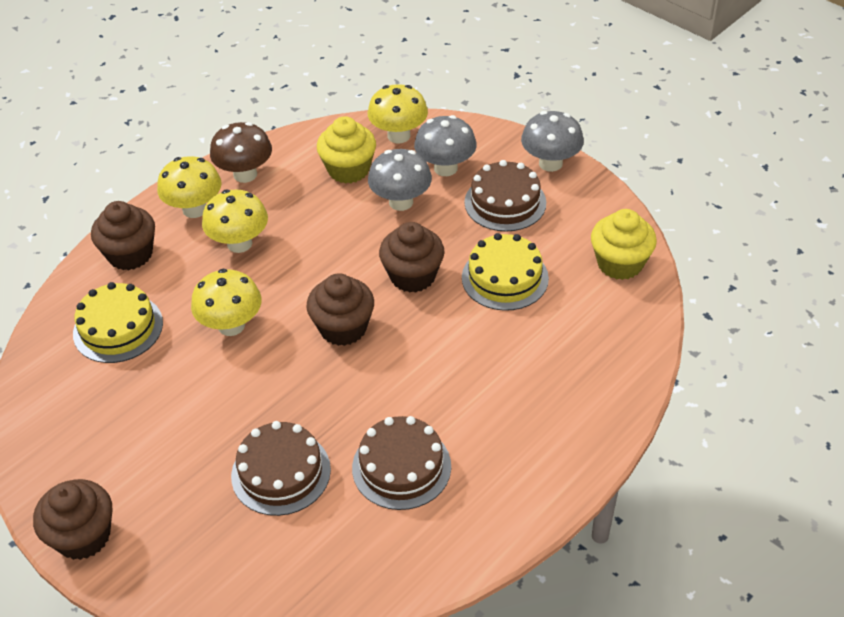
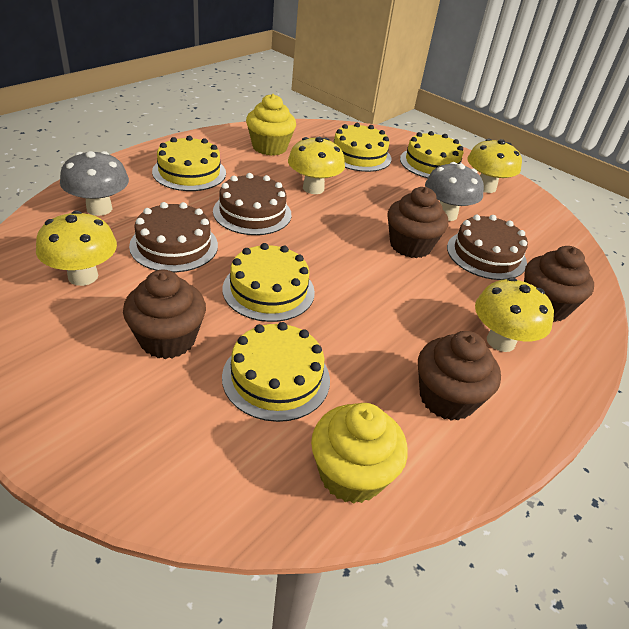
brown mushroom: [210,122,272,183] = 1 -> none = 0
grey mushroom: [368,149,432,211] [414,115,477,176] [521,111,584,172] = 3 -> [60,151,129,216] [425,162,484,221] = 2
yellow cake: [73,282,163,363] [462,233,549,311] = 2 -> [152,136,226,191] [222,243,315,322] [222,322,330,422] [334,123,392,172] [400,131,463,178] = 5

